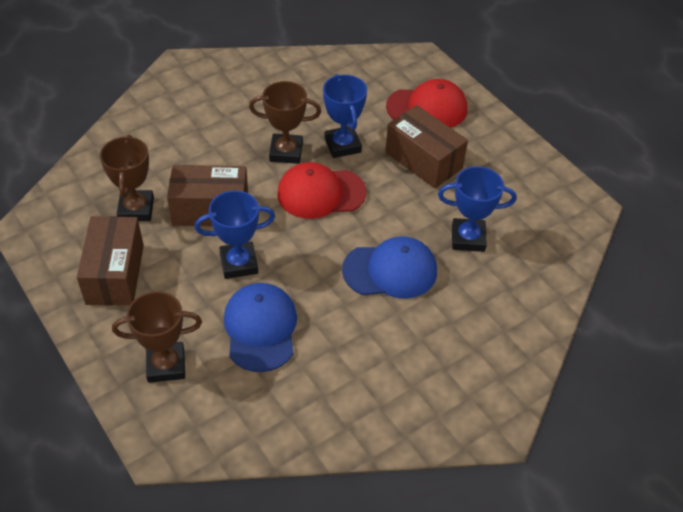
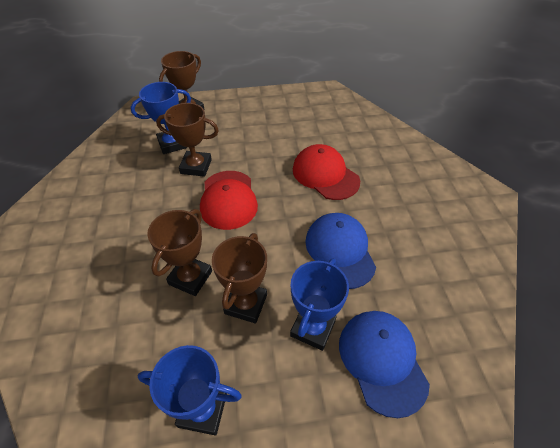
brown box: [77,216,144,306] [167,165,248,226] [385,105,468,189] = 3 -> none = 0
brown trophy: [100,135,154,221] [112,291,202,383] [249,81,321,164] = 3 -> [147,209,212,296] [156,103,219,177] [159,51,204,109] [212,233,267,324] = 4

